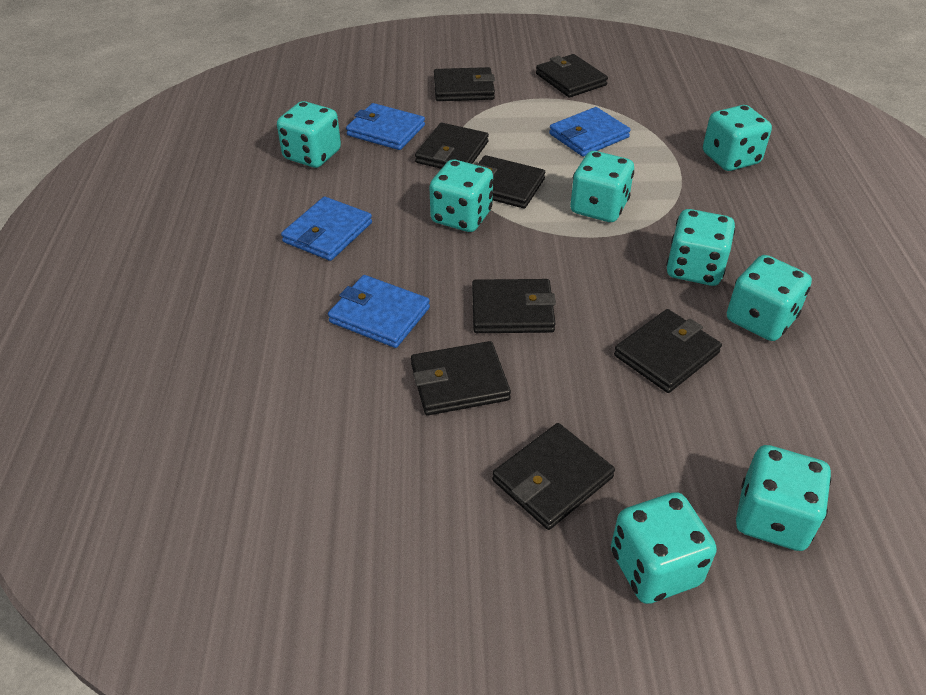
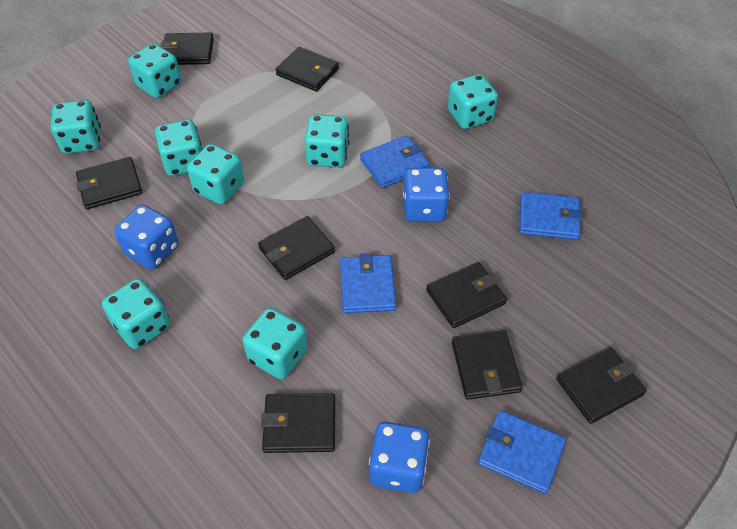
blue dice: none = 0 -> [114,205,179,270] [369,422,430,493] [403,168,450,222] = 3

